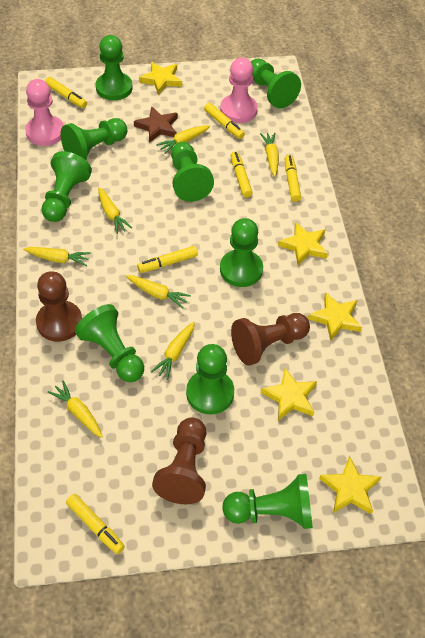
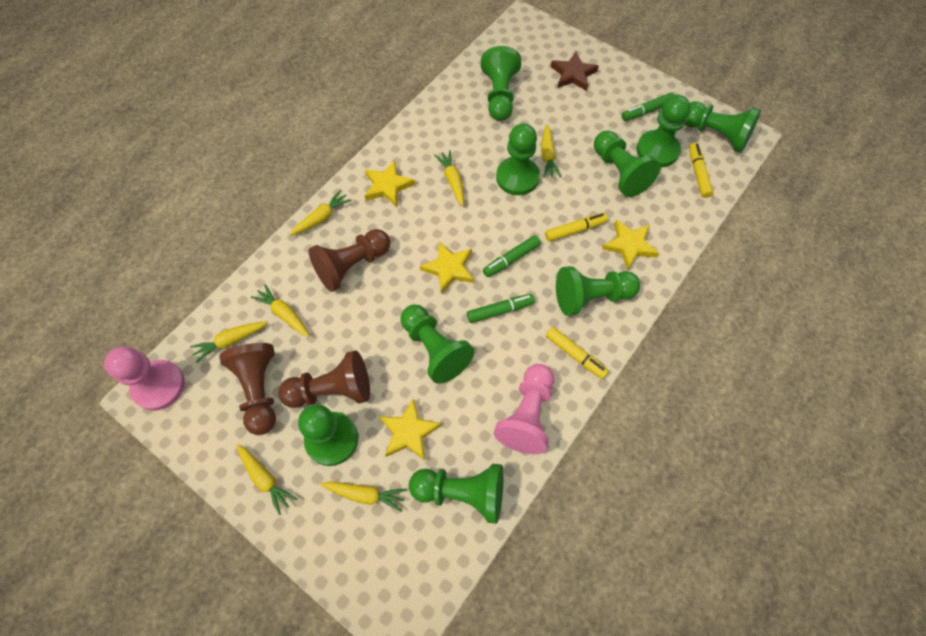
green marker: none = 0 -> [467,294,535,323] [483,235,541,277] [622,92,675,121] = 3
yellow marker: [45,77,87,108] [66,494,125,554] [137,246,198,273] [204,103,245,139] [231,152,253,198] [284,155,301,202] = 6 -> [545,213,608,242] [546,327,609,379] [689,143,713,198] = 3
yellow star: [139,62,182,95] [261,368,317,421] [278,222,328,265] [308,292,362,341] [319,456,381,514] = 5 -> [365,160,415,207] [379,399,442,461] [420,242,474,294] [602,220,659,270] = 4

